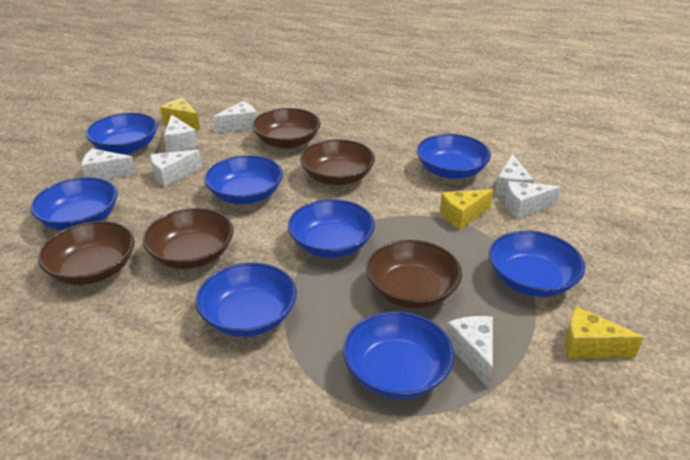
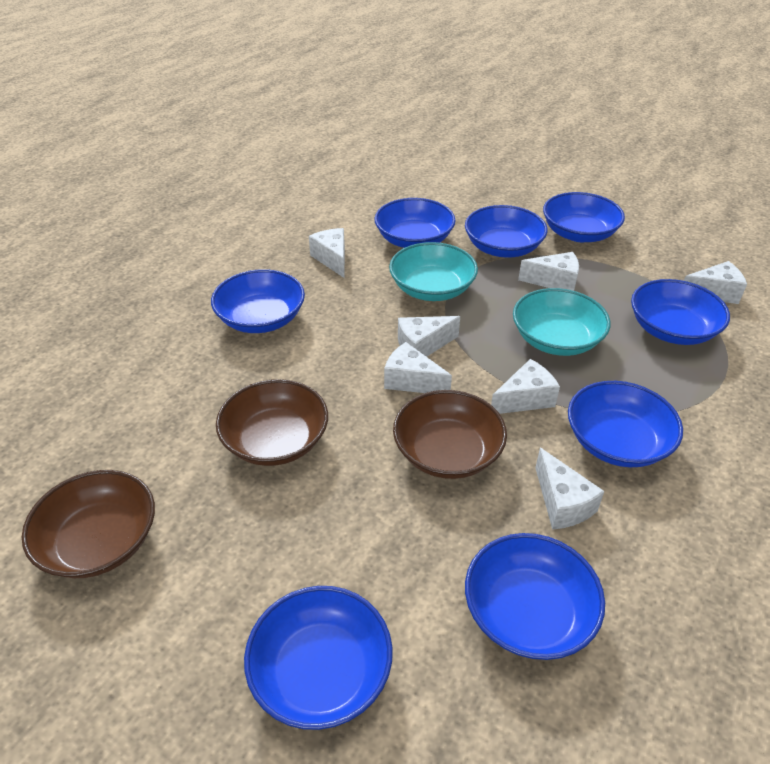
brown bowl: [38,221,135,285] [143,208,234,269] [252,108,320,149] [300,139,375,185] [366,240,462,309] = 5 -> [22,470,155,578] [216,379,328,466] [393,390,507,479] = 3
turquoise bowl: none = 0 -> [389,242,478,301] [513,288,610,356] = 2
yellow cheese: [160,98,200,130] [440,189,493,230] [565,306,644,358] = 3 -> none = 0

